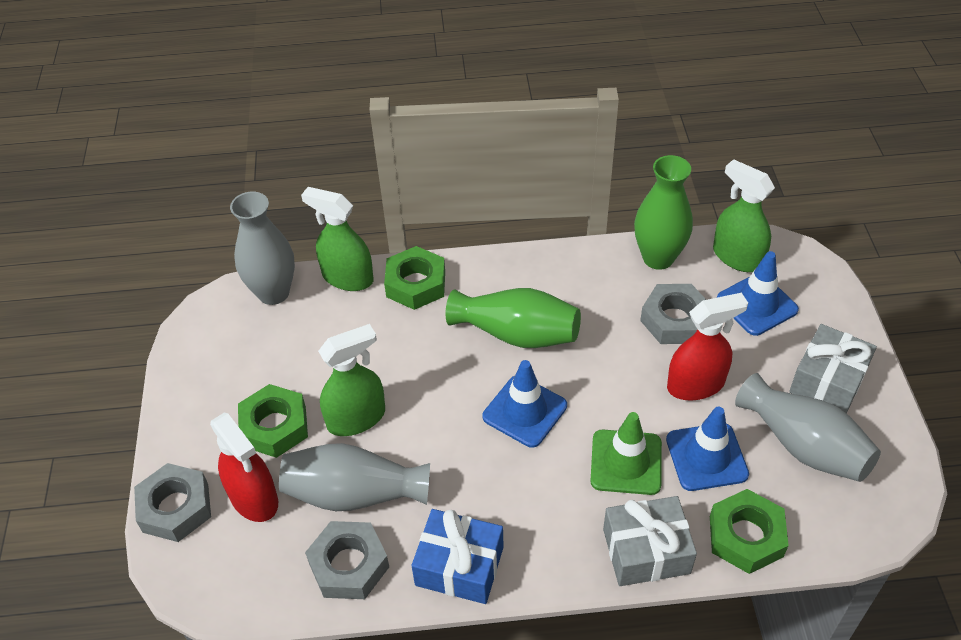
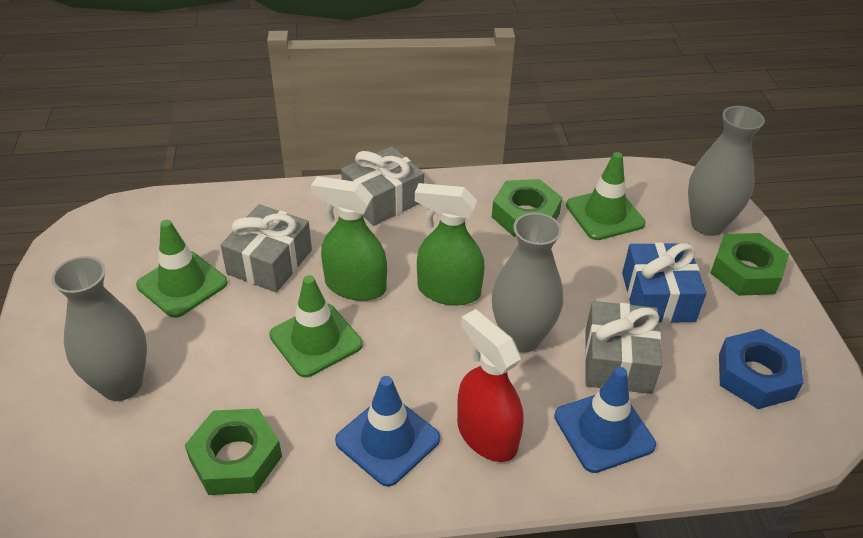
blue nut: none = 0 -> [719,329,803,409] = 1
blue traffic cone: [483,360,567,448] [666,407,749,491] [717,251,799,336] = 3 -> [335,376,440,487] [554,367,656,473] = 2
green spray bottle: [301,187,373,291] [318,324,385,436] [713,159,775,272] = 3 -> [311,176,387,301] [415,183,485,306] = 2
green traffic cone: [591,412,662,495] = 1 -> [136,220,228,318] [269,275,362,377] [566,152,646,240] = 3
green vase: [445,288,581,348] [634,155,693,270] = 2 -> none = 0
grey gift: [603,496,697,586] [789,324,877,414] = 2 -> [220,204,312,293] [341,146,424,226] [585,301,662,394] = 3
grey nut: [134,463,211,542] [305,521,389,599] [640,284,706,344] = 3 -> none = 0
red spray bottle: [210,413,278,522] [667,293,748,400] = 2 -> [457,309,524,462] = 1

